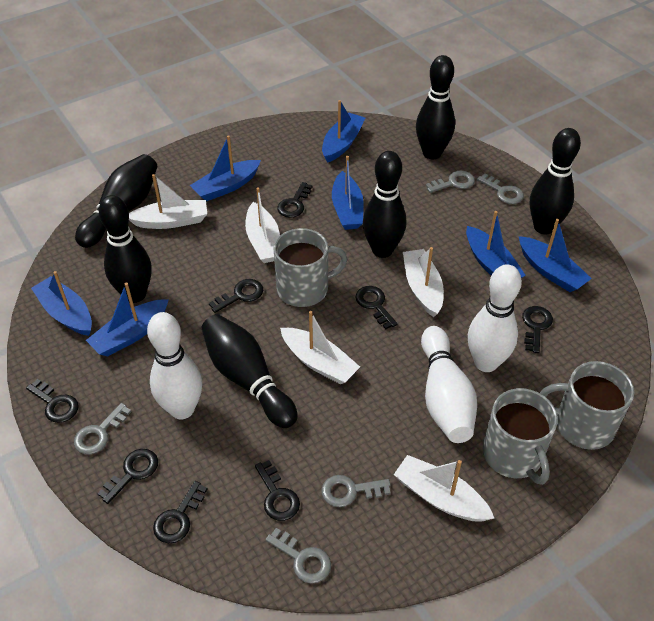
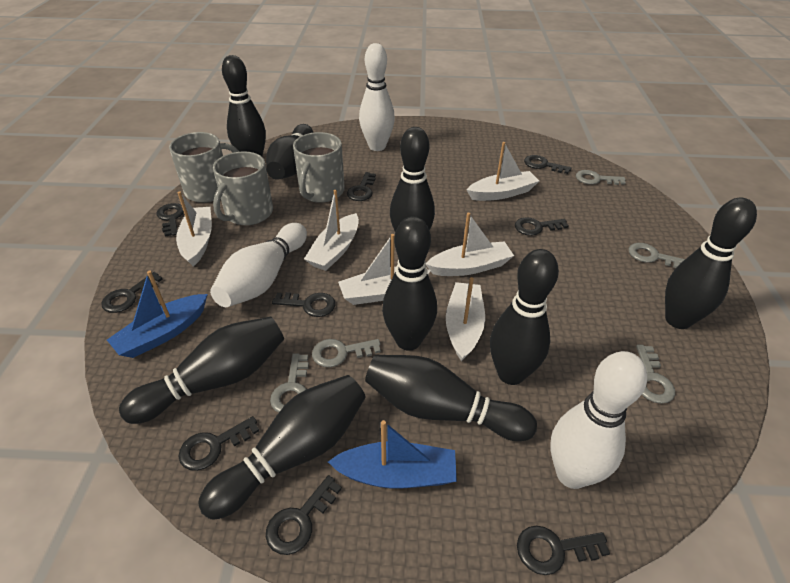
black bowling pin: [75,154,157,248] [99,195,152,303] [202,314,298,428] [363,151,406,258] [416,55,455,159] [530,128,581,234] = 6 -> [119,317,284,424] [198,375,366,520] [222,55,266,156] [266,124,313,180] [365,355,537,441] [382,216,437,351] [390,127,435,232] [490,249,559,385] [665,198,757,329] = 9
black key: [26,379,79,423] [97,449,158,504] [153,481,208,543] [209,279,263,313] [255,460,300,521] [277,182,312,218] [355,286,397,329] [522,306,553,353] = 8 -> [101,272,163,313] [156,203,184,237] [178,416,259,471] [266,475,342,555] [272,292,335,317] [347,172,376,201] [515,217,568,236] [517,526,610,575] [524,155,572,174] = 9
blue boat: [31,271,92,336] [86,282,169,357] [190,135,261,201] [322,100,365,163] [332,156,364,230] [466,211,526,278] [519,219,592,292] = 7 -> [107,270,208,358] [328,420,457,489] = 2
white boat: [129,174,207,229] [245,188,280,263] [280,311,360,384] [394,455,494,522] [403,247,444,317] = 5 -> [176,192,212,267] [304,190,359,271] [338,234,431,305] [426,213,514,276] [446,277,485,361] [467,142,539,201] = 6

